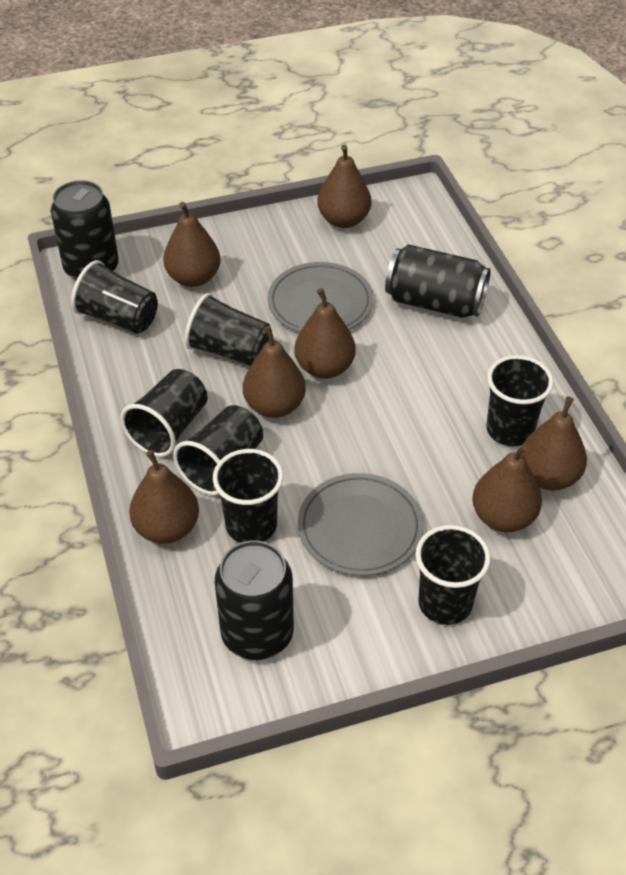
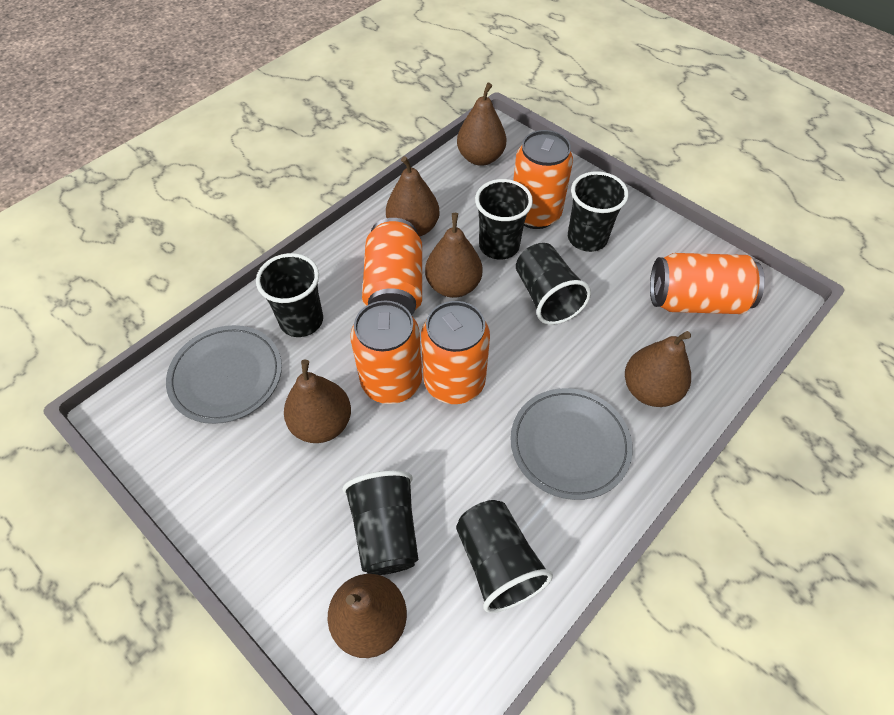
black can: [51,180,119,280] [215,540,294,660] [385,245,491,318] = 3 -> none = 0
black cup: [71,260,158,334] [120,369,208,457] [173,405,263,495] [185,293,272,366] [213,449,283,543] [416,525,491,625] [487,355,553,446] = 7 -> [256,253,323,337] [342,470,418,575] [456,500,553,613] [475,179,533,260] [516,243,591,325] [568,171,629,252] = 6
brown pear: [129,450,199,544] [163,202,221,287] [243,326,306,418] [294,288,356,379] [317,145,371,228] [472,444,542,532] [521,396,587,490] = 7 -> [284,360,351,443] [328,574,407,658] [386,156,440,237] [425,213,483,298] [457,83,506,166] [625,331,691,407] = 6
orange can: none = 0 -> [350,301,422,404] [362,218,422,316] [421,301,490,404] [513,130,573,229] [650,253,765,314] = 5

